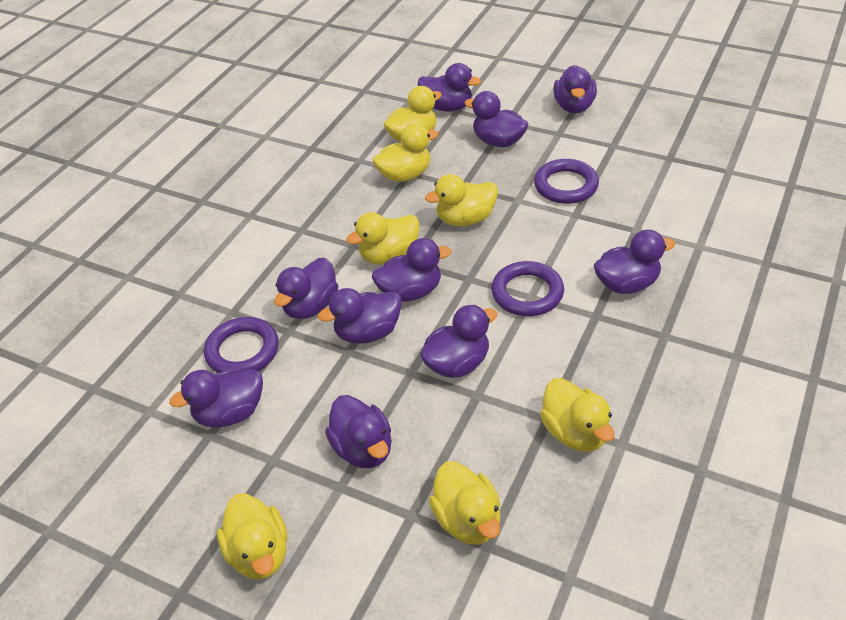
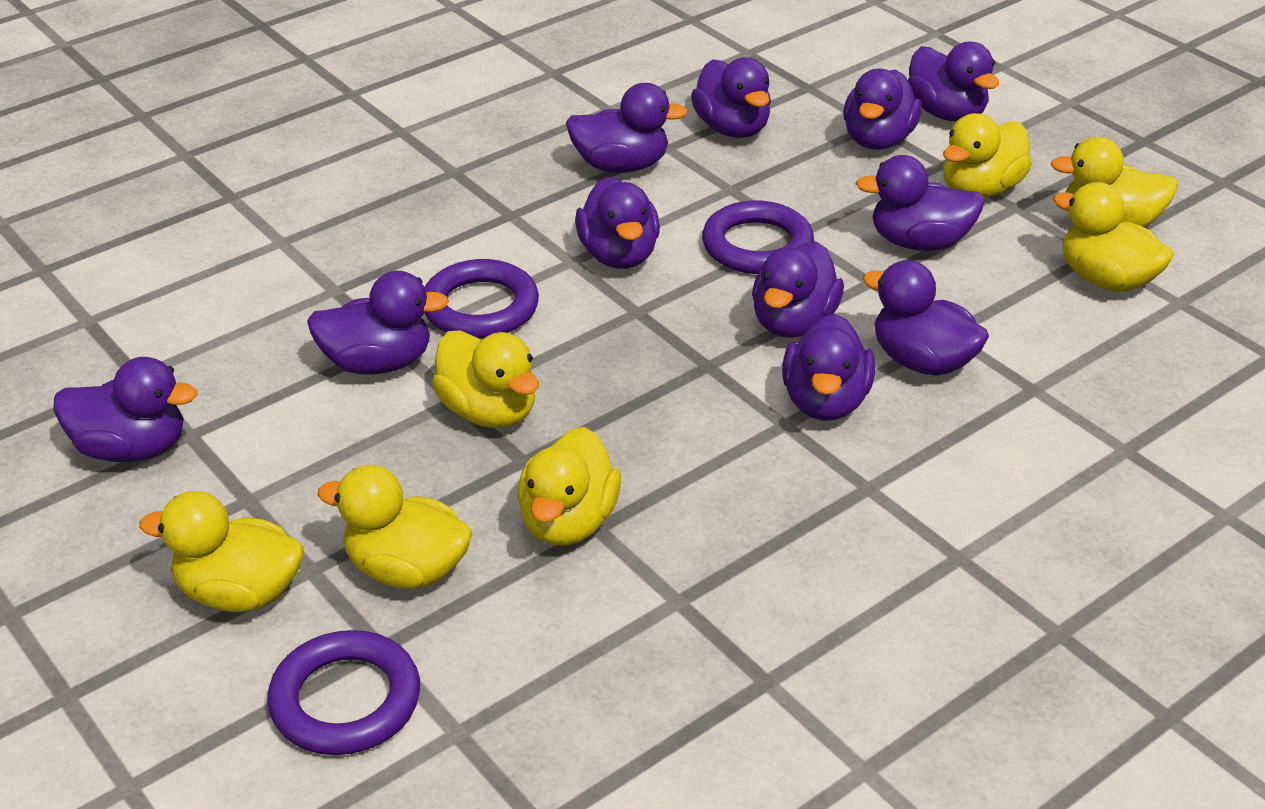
purple duck: [169,369,263,428] [274,258,338,319] [318,288,402,344] [325,395,392,468] [372,238,451,302] [418,63,481,112] [420,305,498,378] [464,91,529,147] [553,65,597,113] [594,230,675,294] = 10 -> [53,357,198,462] [307,271,449,374] [566,83,688,173] [575,177,660,269] [691,57,771,138] [752,242,844,338] [782,313,875,421] [843,69,922,150] [856,155,985,251] [862,260,989,376] [908,42,999,121] = 11

